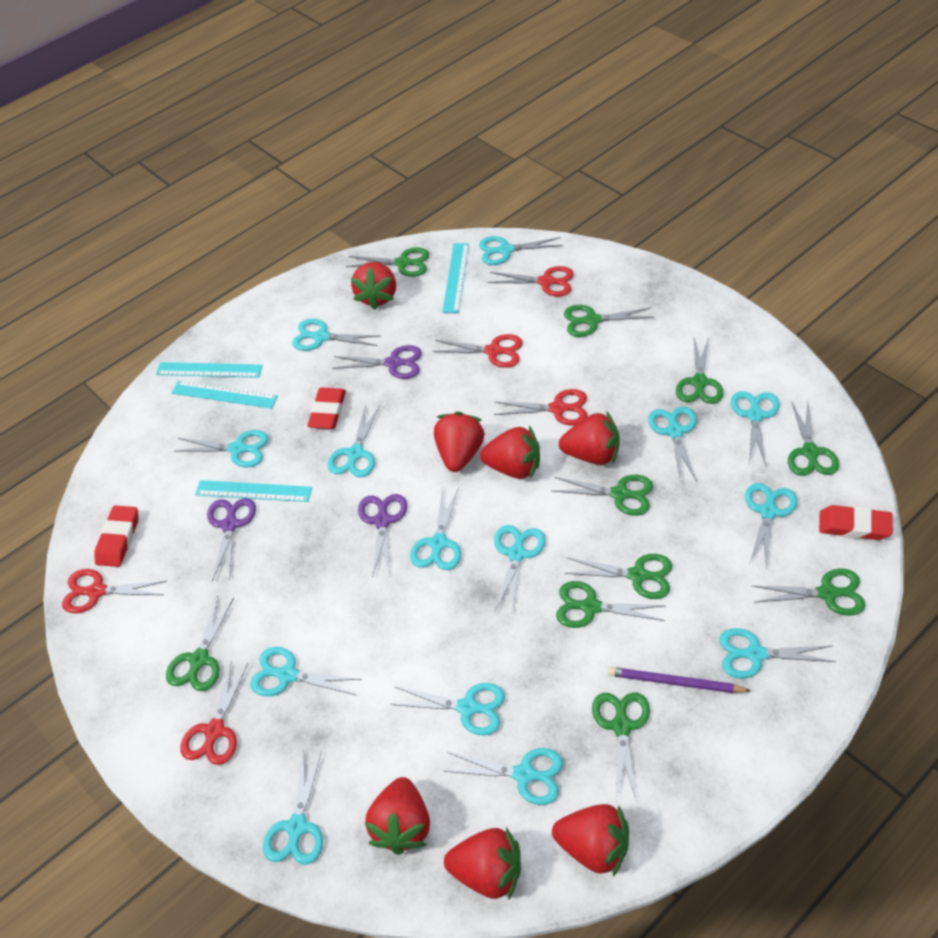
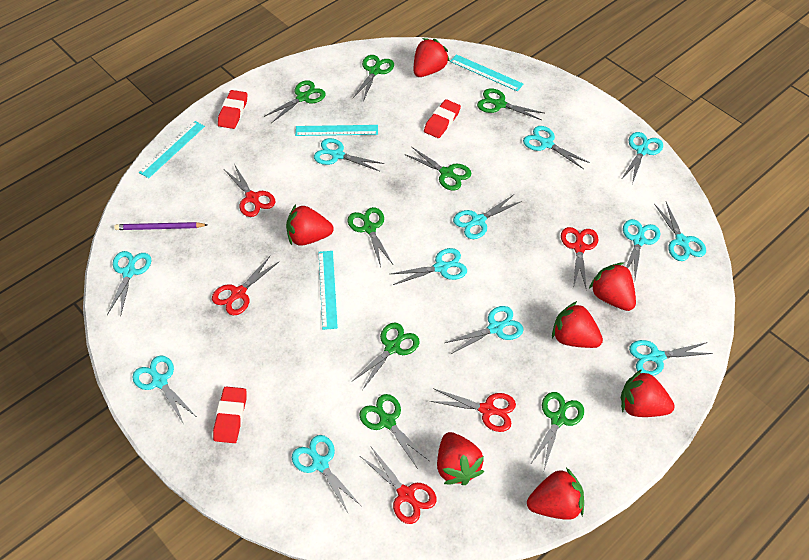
green scissors: [166,596,234,691] [346,248,429,277] [552,475,653,516] [556,581,666,628] [564,305,654,337] [565,554,672,599] [592,692,650,803] [676,338,724,404] [753,569,866,616] [788,401,839,476] = 10 -> [264,80,326,123] [347,207,393,267] [351,323,420,390] [353,55,394,101] [359,394,428,469] [404,147,472,191] [477,89,544,120] [531,392,584,470] = 8
purple scissors: [207,498,256,581] [332,345,422,379] [358,494,407,578] = 3 -> none = 0
turquoise scissors: [174,430,269,467] [250,647,362,696] [263,749,323,865] [292,319,380,351] [327,403,380,478] [391,683,505,736] [410,487,461,570] [443,748,563,805] [479,236,563,265] [494,525,546,615] [648,406,697,482] [719,628,836,679] [731,391,780,466] [745,483,797,568] = 14 -> [107,251,151,317] [132,355,195,424] [292,435,361,513] [314,138,384,171] [391,248,467,285] [445,306,524,354] [453,195,522,239] [523,126,590,169] [621,132,663,184] [623,219,660,279] [629,340,713,376] [654,202,706,261] = 12

